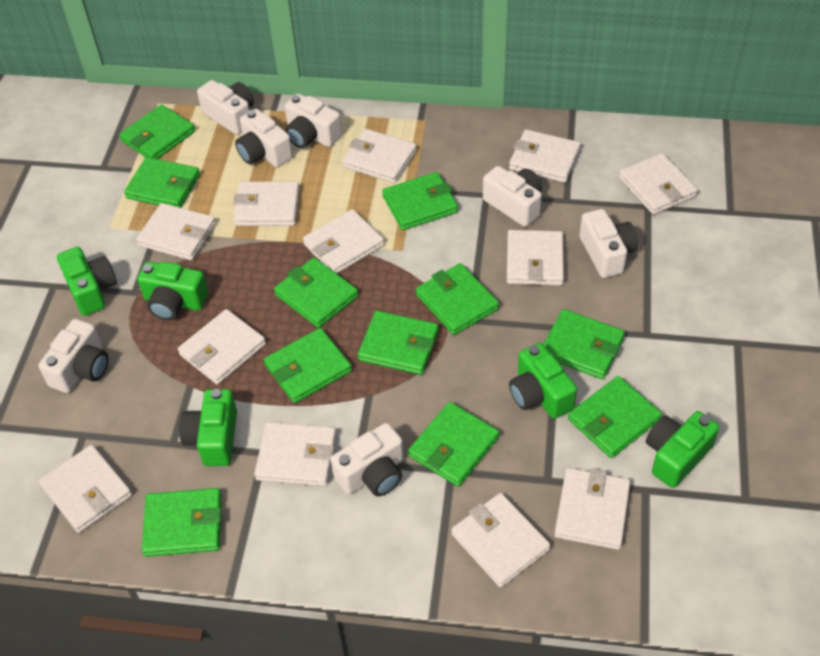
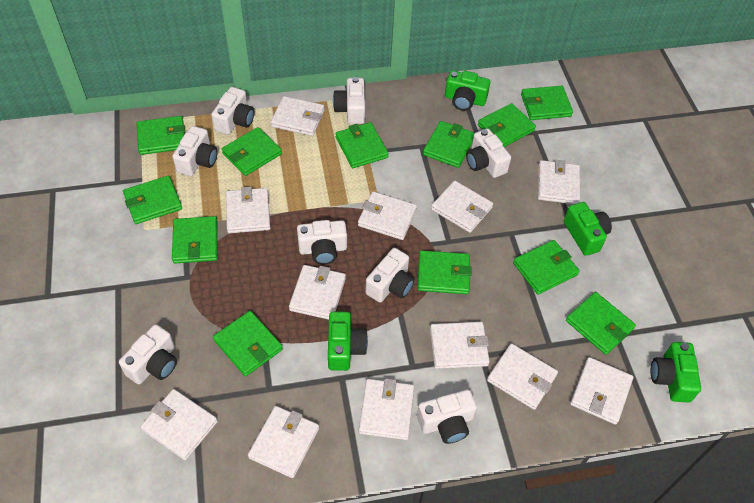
green camera: [57,247,117,316] [137,261,208,320] [179,389,237,466] [509,343,577,419] [646,411,719,488] = 5 -> [328,311,368,371] [445,70,490,111] [564,202,612,256] [650,342,701,403] = 4
green wallet: [119,104,195,159] [124,157,200,208] [142,488,221,557] [264,328,352,403] [274,258,358,328] [358,311,439,375] [382,172,458,230] [408,402,499,487] [416,263,499,335] [543,309,625,379] [568,376,662,458] = 11 -> [123,176,182,224] [137,116,185,155] [172,216,218,263] [213,311,283,376] [222,127,282,176] [335,122,389,168] [418,250,472,294] [423,121,475,168] [478,103,536,147] [513,240,580,295] [521,86,573,120] [566,292,636,355] = 12
white camera: [38,319,109,393] [197,80,254,135] [235,109,293,167] [285,94,342,148] [331,423,404,496] [483,166,542,227] [580,209,638,278] = 7 -> [119,324,177,384] [173,126,218,176] [211,87,254,135] [297,220,347,265] [333,77,365,124] [365,248,415,303] [417,389,477,444] [466,128,511,178] = 8

